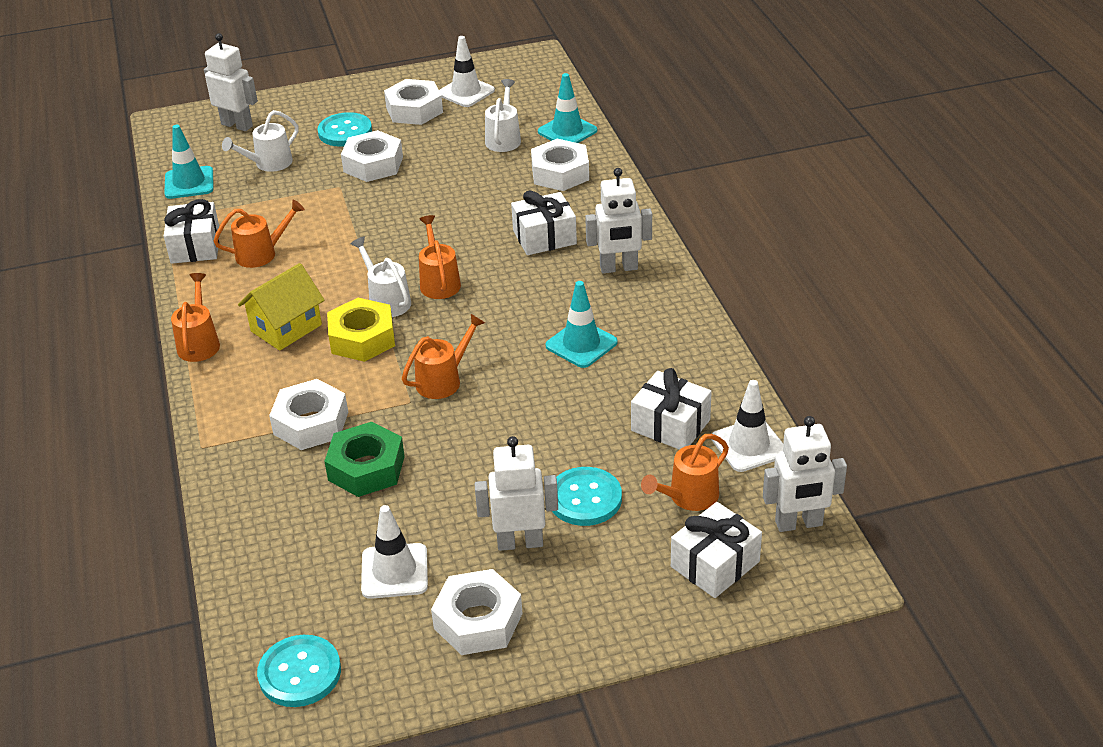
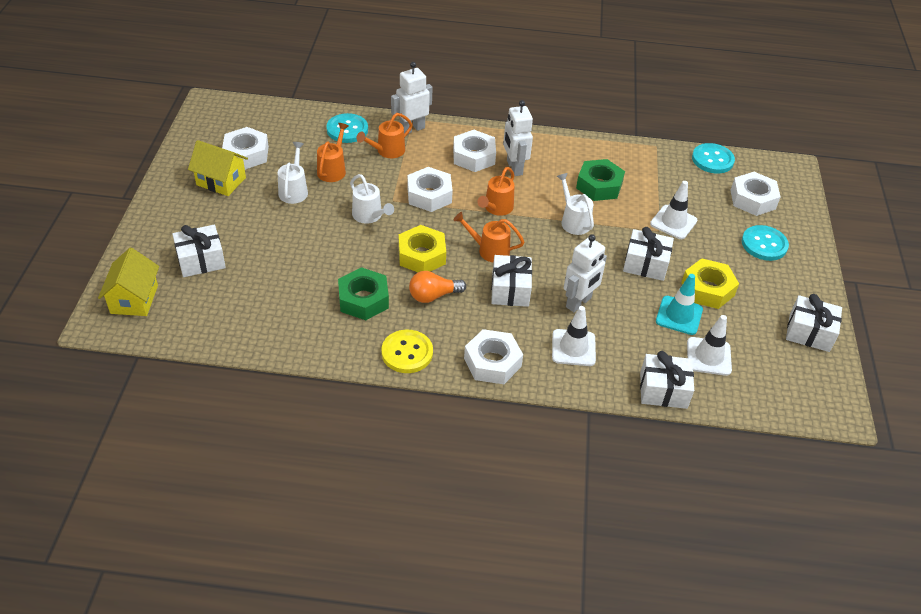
green nut: [324,422,405,497] = 1 -> [338,267,389,320] [576,159,625,201] = 2
orange light bulb: none = 0 -> [409,271,466,303] = 1
orange watering can: [171,273,220,362] [213,200,305,268] [402,314,485,399] [419,215,461,299] [641,434,729,511] = 5 -> [317,123,348,182] [356,113,412,158] [454,212,524,263] [477,167,515,216] = 4
turquoise traffic cone: [164,125,213,199] [538,73,597,143] [545,281,618,368] = 3 -> [656,274,703,335] = 1
white gift: [164,199,219,264] [511,190,577,255] [631,368,712,450] [671,502,762,598] = 4 -> [172,225,226,277] [491,255,532,307] [623,227,674,281] [640,351,694,409] [786,294,842,352] = 5
white robot: [204,33,258,131] [475,436,558,551] [585,168,652,273] [763,416,847,532] = 4 -> [391,62,433,134] [503,100,533,176] [564,234,607,312] = 3
yellow button: none = 0 -> [381,330,433,373] = 1
yellow house: [238,263,324,351] = 1 -> [98,248,159,316] [188,140,248,196] = 2
yellow nut: [327,298,395,362] = 1 -> [399,225,446,272] [681,258,739,309] = 2

